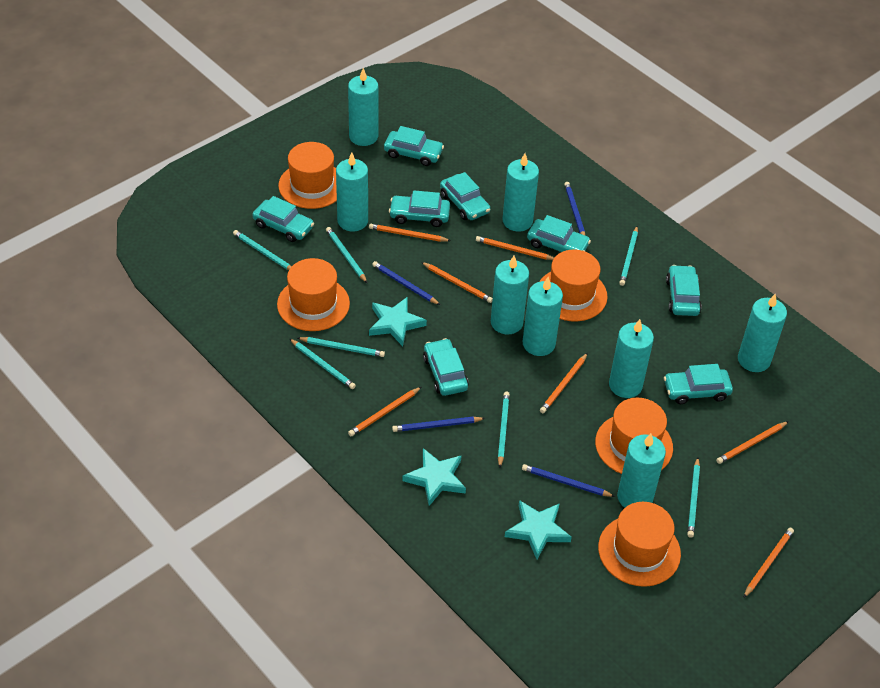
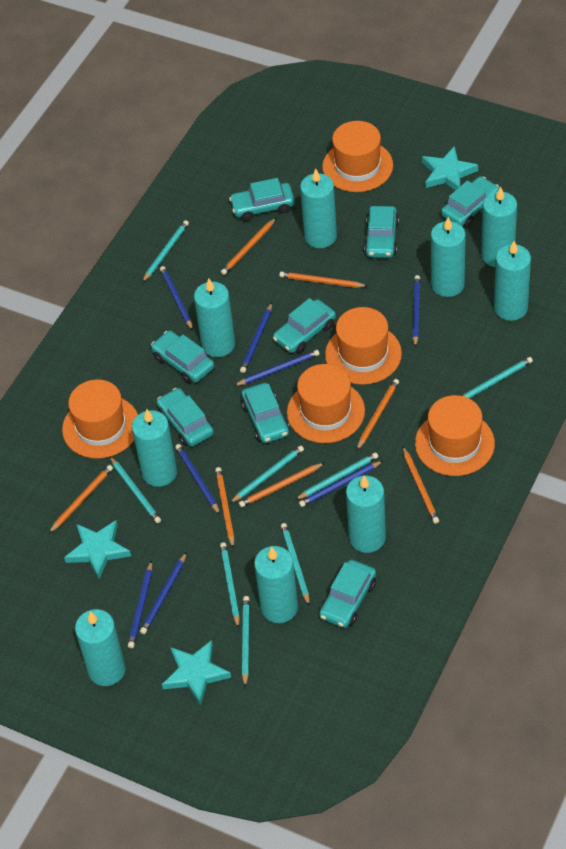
blue pencil: [372,261,440,305] [392,417,485,432] [522,464,615,497] [564,182,585,235] = 4 -> [128,560,152,648] [140,552,187,634] [160,266,193,331] [175,444,220,515] [234,350,320,386] [240,303,272,373] [299,461,383,507] [412,275,420,347] = 8
turquoise candle: [336,152,368,231] [348,68,379,146] [491,255,529,334] [502,153,539,232] [523,277,563,356] [609,319,654,398] [617,433,666,508] [738,294,787,372] = 8 -> [75,609,126,686] [132,409,177,487] [194,279,235,357] [254,546,298,623] [300,168,337,248] [346,475,386,553] [431,217,466,297] [481,187,517,267] [494,241,531,321] = 9
turquoise pencil: [233,230,292,270] [290,339,356,389] [298,337,385,357] [326,227,367,283] [498,392,510,468] [619,226,638,286] [687,457,700,538] = 7 -> [110,457,161,523] [142,220,189,283] [220,542,240,629] [230,446,304,503] [242,596,250,687] [281,523,310,606] [295,452,378,500] [462,357,533,398] = 8

